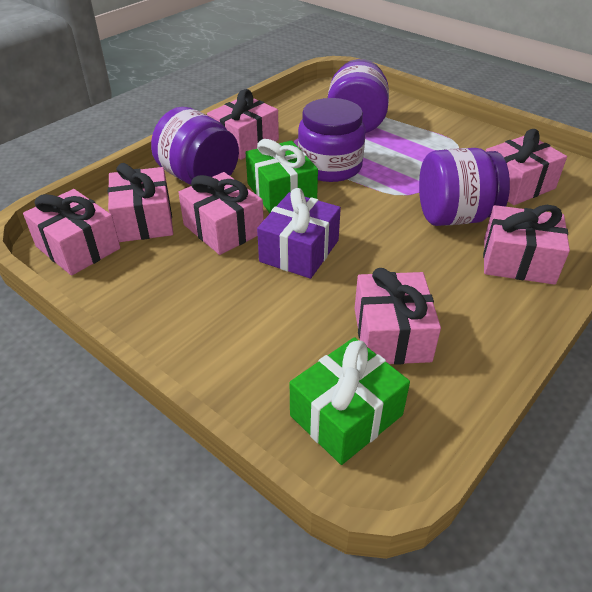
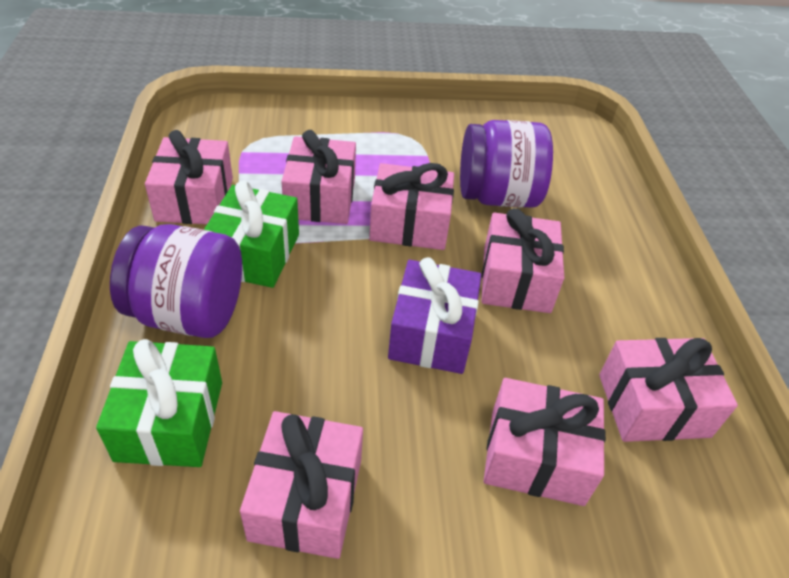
purple jar: [151,107,239,185] [298,98,366,182] [327,59,389,133] [419,148,510,226] = 4 -> [110,224,242,338] [460,120,553,208] = 2

